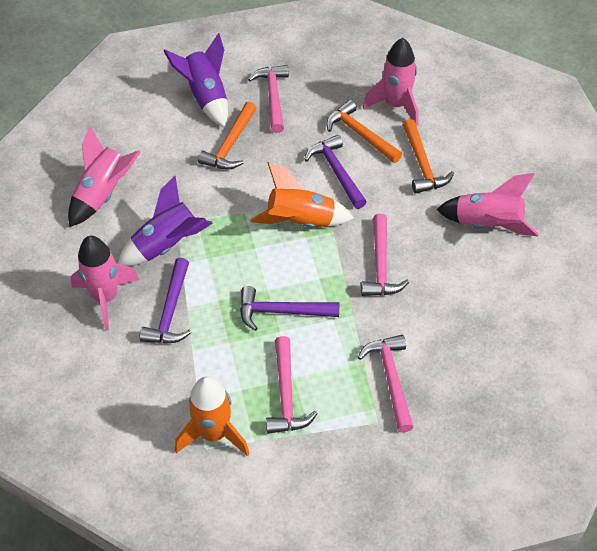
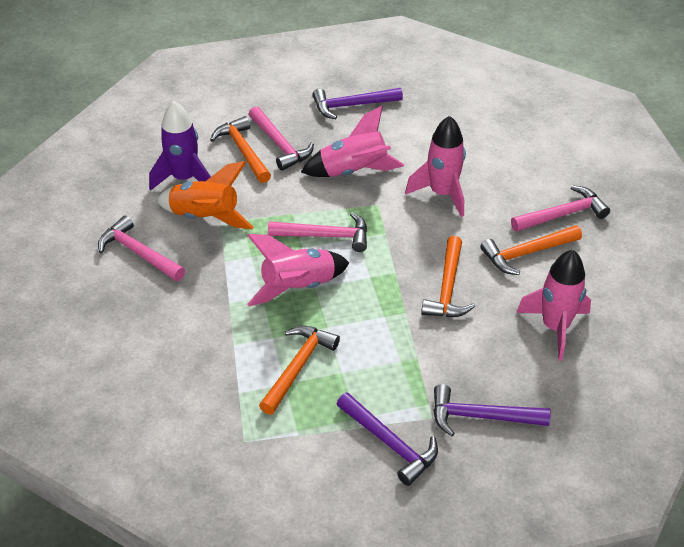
orange hammer: [198,102,257,170] [326,100,402,163] [403,119,454,194] = 3 -> [210,116,271,183] [259,326,340,415] [421,236,475,317] [480,225,582,275] = 4
orange rocket: [175,376,250,456] [250,162,354,228] = 2 -> [156,161,254,229] = 1
purple rocket: [118,176,213,266] [164,33,228,127] = 2 -> [149,101,211,191] = 1

